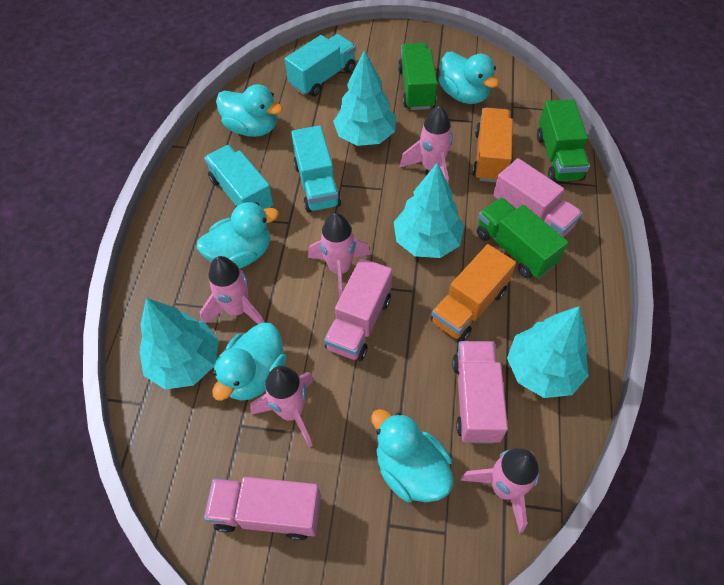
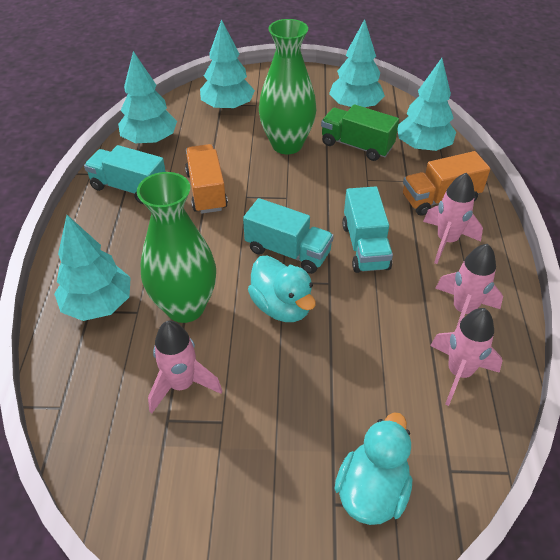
green truck: [398,43,437,110] [477,197,568,279] [537,99,590,182] = 3 -> [321,104,399,161] = 1
green vase: none = 0 -> [137,172,216,323] [259,19,316,154] = 2
pink rocket: [200,256,265,324] [250,366,314,447] [308,213,371,299] [399,105,453,183] [460,448,539,533] = 5 -> [148,321,222,413] [423,173,483,264] [430,308,503,406] [435,244,503,328] = 4
pink truck: [204,477,321,541] [324,258,392,361] [452,341,508,444] [493,158,582,237] = 4 -> none = 0
turquoise duck: [197,202,279,269] [212,323,287,401] [216,84,283,137] [371,409,453,502] [439,52,499,104] = 5 -> [248,256,316,322] [335,413,412,525] = 2
turquoise tree: [140,298,219,390] [333,50,396,146] [394,163,464,258] [507,307,589,398] = 4 -> [54,215,131,321] [118,51,177,145] [200,19,255,111] [329,19,385,108] [397,58,456,151] = 5

